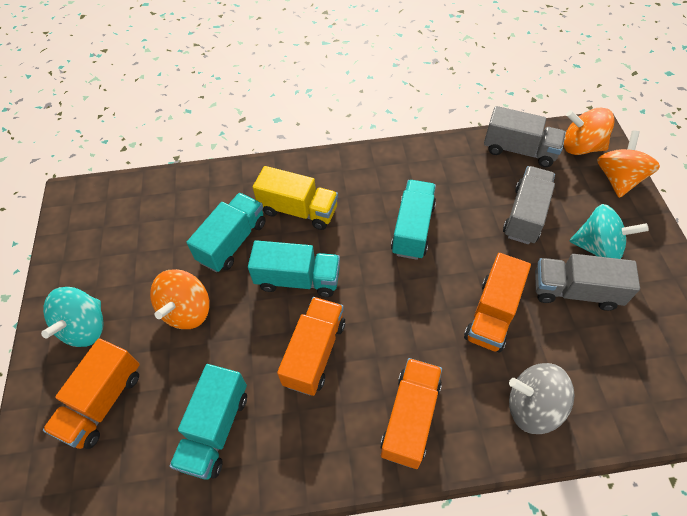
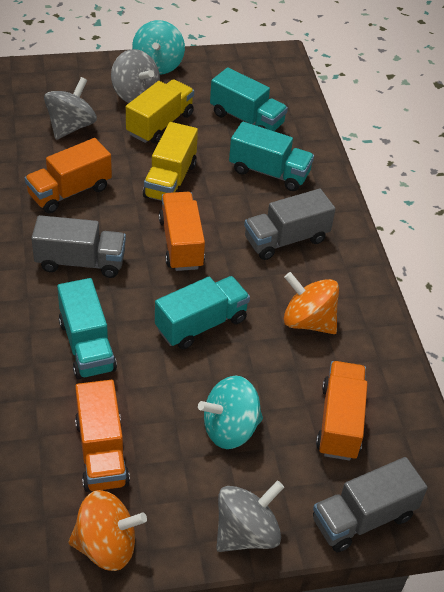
grey spinning top: [509,363,575,434] = 1 -> [44,77,97,140] [111,49,160,103] [216,481,284,552] = 3
orange spinning top: [150,269,210,329] [564,108,615,155] [597,131,660,198] = 3 -> [69,490,147,571] [283,272,339,334] = 2
yellow truck: [253,166,338,230] = 1 -> [126,79,194,144] [143,122,198,201] = 2

